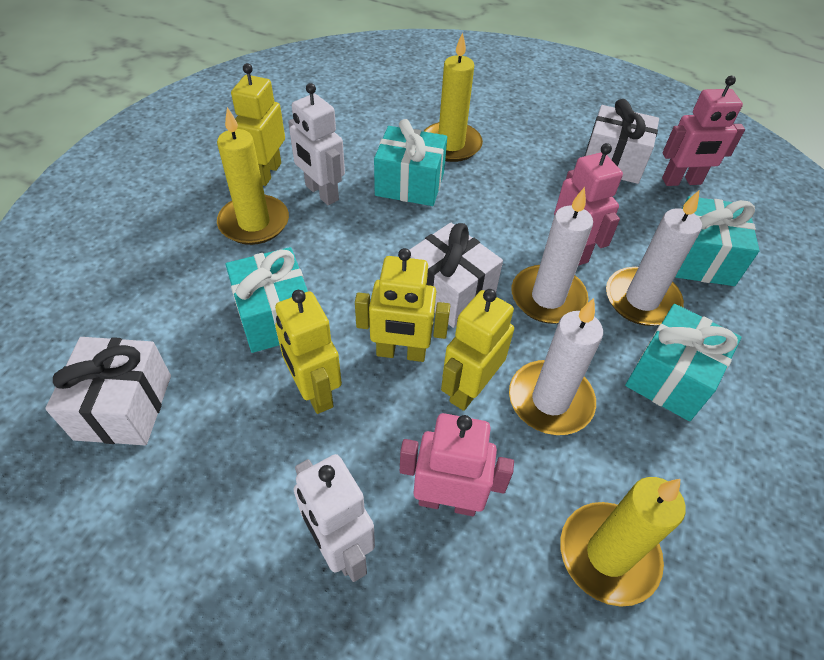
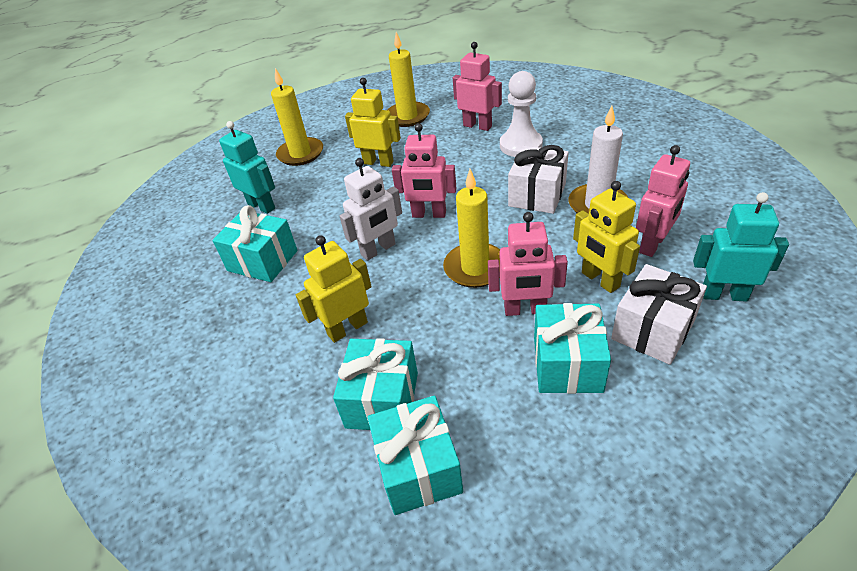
pink robot: [400,413,514,516] [554,143,623,266] [662,76,745,186] = 3 -> [392,123,456,218] [453,42,502,131] [488,212,568,316] [636,145,690,257] = 4
turquoise robot: none = 0 -> [219,121,275,214] [693,192,789,302] = 2
white candle: [509,298,603,435] [511,187,593,324] [606,191,702,326] = 3 -> [569,106,628,214] = 1
white gift: [45,337,171,445] [410,223,503,328] [585,99,659,184] = 3 -> [508,145,569,214] [611,264,707,365] = 2
white pawn: none = 0 -> [500,71,543,157] = 1
white robot: [288,83,345,205] [294,454,375,582] = 2 -> [340,158,402,261] = 1
yellow robot: [231,63,285,186] [275,290,342,414] [355,248,450,362] [441,289,514,411] = 4 -> [296,235,372,343] [345,78,401,167] [573,181,640,293] = 3

